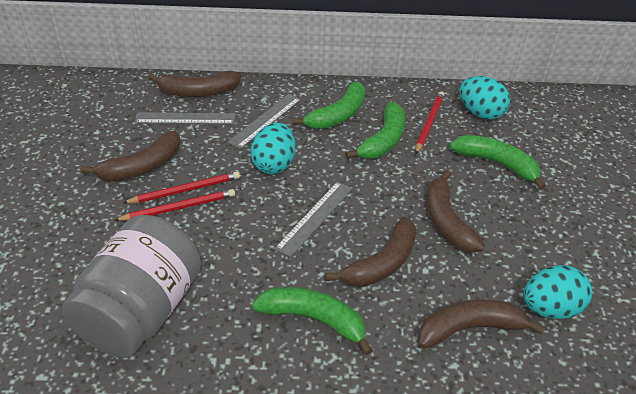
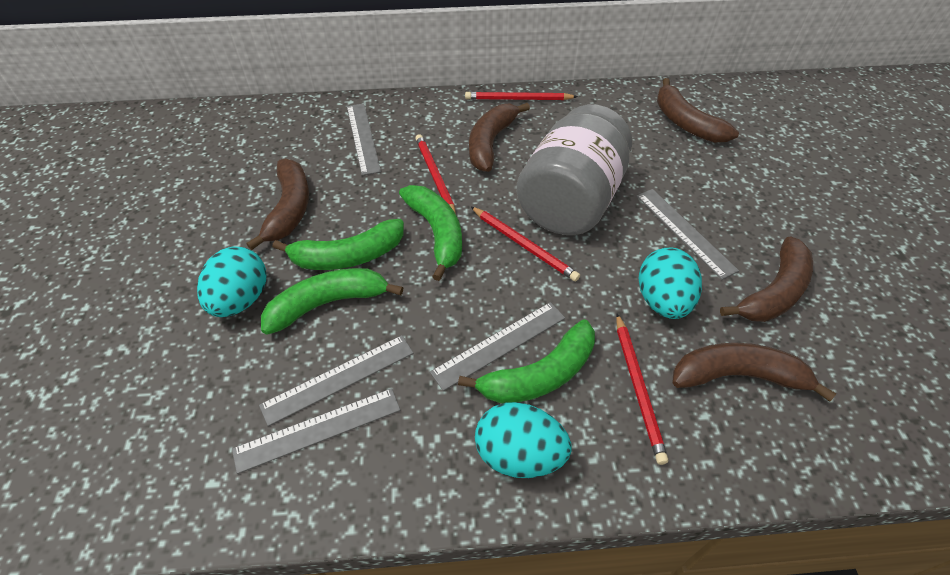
grey ruler: [135,112,236,124] [228,94,301,149] [275,181,352,257] = 3 -> [232,388,400,474] [259,335,413,426] [347,103,381,175] [430,302,565,391] [637,189,739,280] = 5
red pencil: [114,189,235,221] [123,172,240,203] [416,91,444,154] = 3 -> [415,134,456,214] [465,92,578,100] [471,207,580,281] [616,314,668,465] = 4

